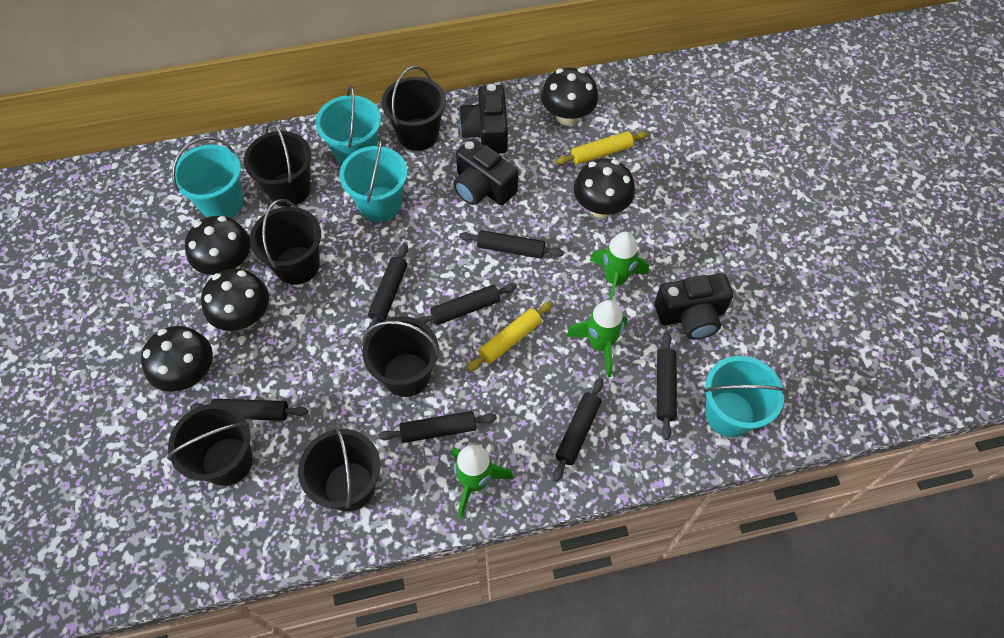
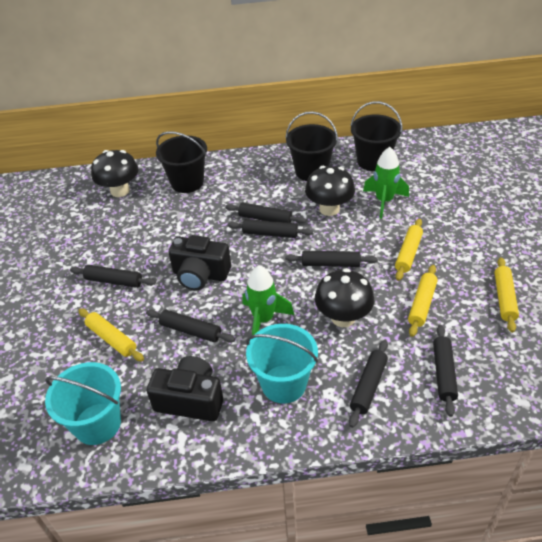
black bucket: [167,404,253,486] [244,122,312,207] [250,199,321,285] [298,425,381,512] [362,316,440,397] [381,66,446,151] = 6 -> [156,131,207,193] [285,111,338,181] [350,101,403,171] = 3
black camera: [453,139,518,205] [459,84,508,154] [655,273,733,339] = 3 -> [147,356,223,421] [169,235,231,290] = 2
black mushroom: [141,326,213,392] [185,216,250,275] [201,268,269,331] [541,67,598,126] [574,159,635,218] = 5 -> [91,150,139,197] [305,166,355,216] [315,268,374,327] = 3
green rocket: [451,445,514,519] [566,300,628,377] [590,231,649,300] = 3 -> [242,265,294,335] [363,147,409,219] = 2
turquoise bucket: [172,137,244,218] [315,85,381,165] [339,138,407,222] [704,356,787,437] = 4 -> [45,362,121,445] [246,324,318,404] = 2
yellow rolling pin: [467,301,553,372] [556,131,648,165] = 2 -> [78,308,144,362] [395,219,423,281] [408,265,438,337] [495,257,519,333] = 4

